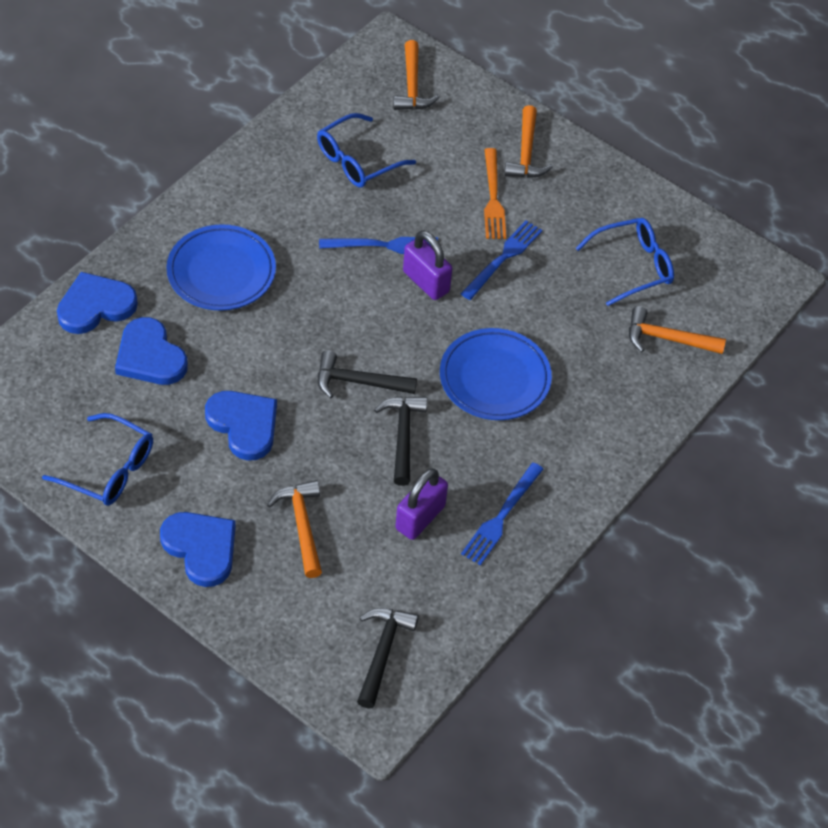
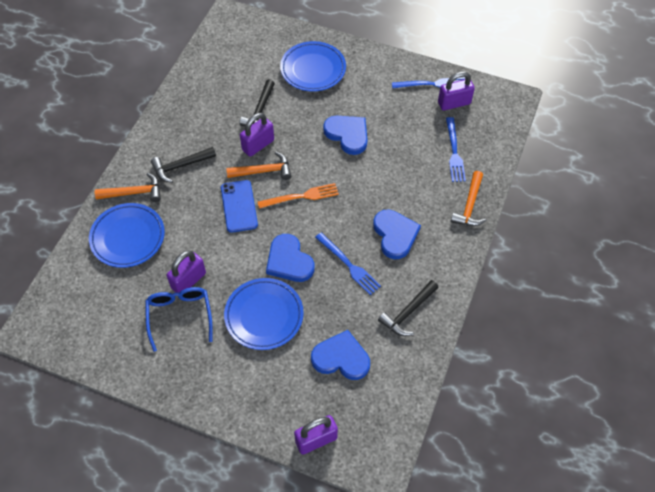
blue glasses: [42,413,153,506] [317,113,416,188] [576,218,674,306] = 3 -> [145,287,213,352] = 1
blue phone: none = 0 -> [221,180,258,233] = 1
blue plate: [166,224,276,311] [440,328,552,420] = 2 -> [89,203,165,268] [224,278,304,350] [280,41,346,92] = 3
orange hammer: [267,480,322,578] [393,40,440,110] [504,105,553,178] [629,306,726,354] = 4 -> [95,173,161,202] [226,152,291,180] [451,171,487,226] = 3
purple padlock: [395,468,448,540] [403,230,452,300] = 2 -> [167,250,206,293] [240,113,274,157] [294,415,338,455] [438,71,475,111] = 4

